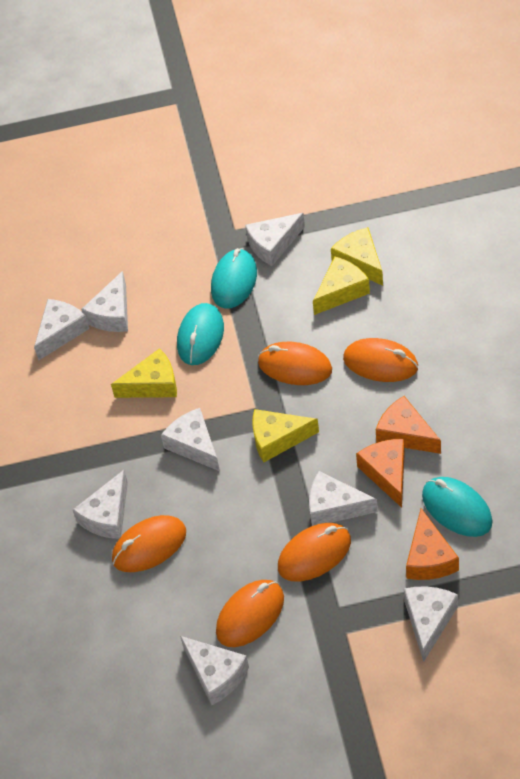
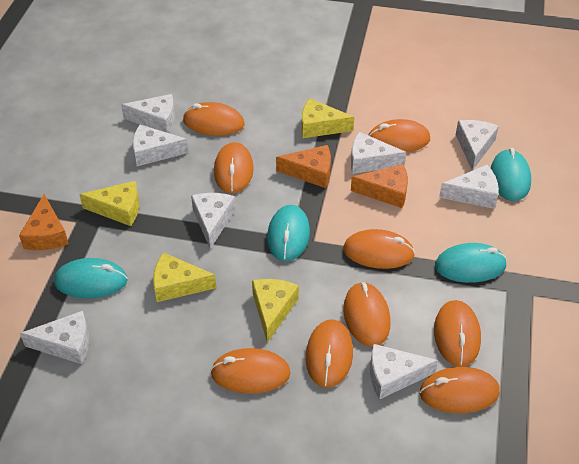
orange mouse: [112,515,186,572] [216,580,284,647] [258,342,332,385] [278,523,351,581] [343,338,418,382] = 5 -> [183,102,244,136] [210,348,291,394] [214,142,254,193] [306,319,353,388] [343,229,415,269] [343,282,391,347] [368,119,430,152] [420,367,500,413] [434,300,481,367] = 9
turquoise mouse: [177,303,224,365] [211,248,257,309] [422,477,492,537] = 3 -> [54,258,128,298] [267,205,310,261] [435,243,507,283] [491,148,531,201] = 4

